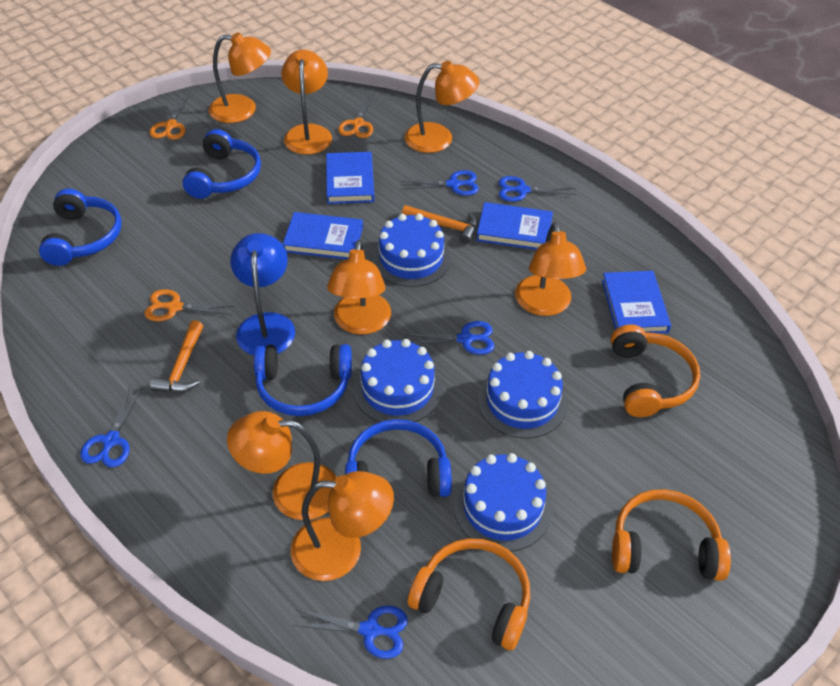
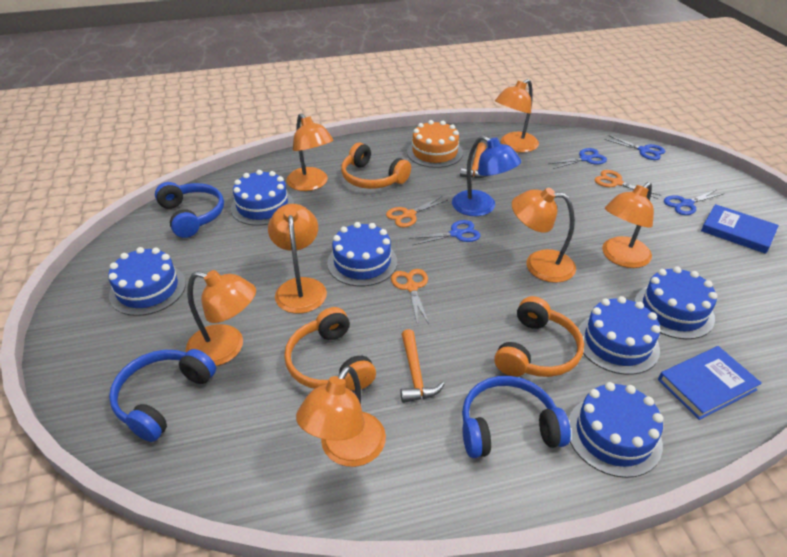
blue book: [282,212,363,259] [326,152,375,204] [476,202,553,250] [602,271,671,334] = 4 -> [658,346,762,420] [701,204,779,254] = 2
blue cake: [354,339,442,422] [372,213,451,287] [454,453,552,552] [478,351,567,439] = 4 -> [108,247,186,316] [231,170,294,226] [327,222,397,286] [568,382,663,478] [578,296,660,375] [634,266,717,339] = 6
blue headphones: [39,189,121,266] [183,129,261,199] [254,344,352,416] [345,419,452,497] = 4 -> [109,349,216,442] [155,182,224,238] [462,376,571,458] = 3
blue scissors: [80,387,142,467] [292,606,408,659] [401,170,479,196] [404,321,495,355] [499,176,576,202] = 5 -> [409,220,481,245] [548,148,607,169] [604,135,665,160] [664,190,725,215] = 4
orange cake: none = 0 -> [407,120,463,168] = 1

